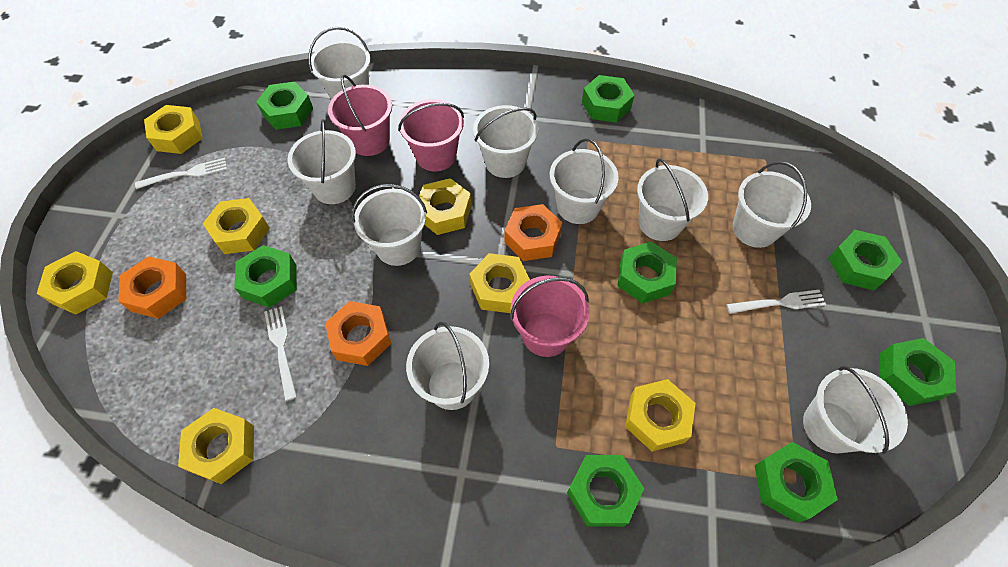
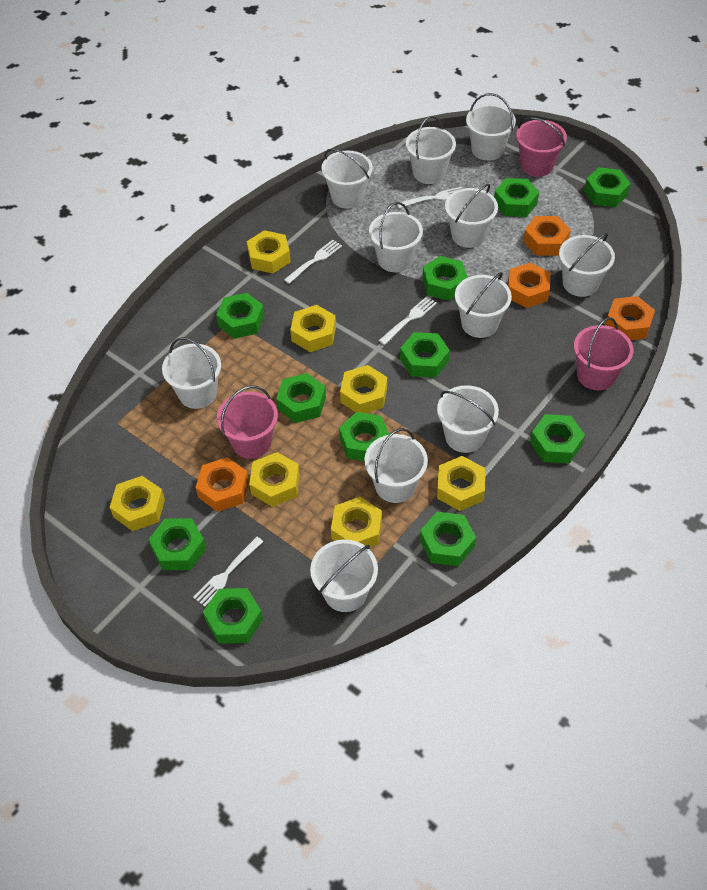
green nut: [234,245,297,308] [256,81,313,130] [567,455,644,527] [582,75,635,123] [618,242,677,304] [755,442,838,523] [828,230,902,290] [880,338,956,406] = 8 -> [148,518,206,570] [203,588,263,644] [216,293,264,339] [276,373,326,423] [339,412,389,461] [400,332,450,378] [420,512,476,566] [422,256,468,301] [494,178,539,217] [530,414,585,463] [584,167,631,207] = 11
orange nut: [118,256,186,319] [325,301,392,366] [505,204,562,261] = 3 -> [196,457,249,512] [508,262,551,308] [523,216,571,256] [605,296,655,340] = 4
white bucket: [287,119,356,204] [308,27,371,99] [352,184,427,266] [406,322,489,410] [473,105,538,178] [550,138,619,224] [637,158,708,241] [733,161,811,248] [803,366,908,454] = 9 -> [162,337,221,409] [310,539,378,612] [321,149,373,209] [364,428,428,503] [369,202,423,272] [406,116,456,184] [437,385,499,453] [445,184,498,248] [455,272,512,338] [466,93,516,161] [559,233,615,297] = 11
white fork: [135,158,227,189] [264,306,297,401] [726,290,826,314] = 3 -> [193,536,263,607] [284,240,342,284] [378,296,437,345] [397,187,462,208] = 4

